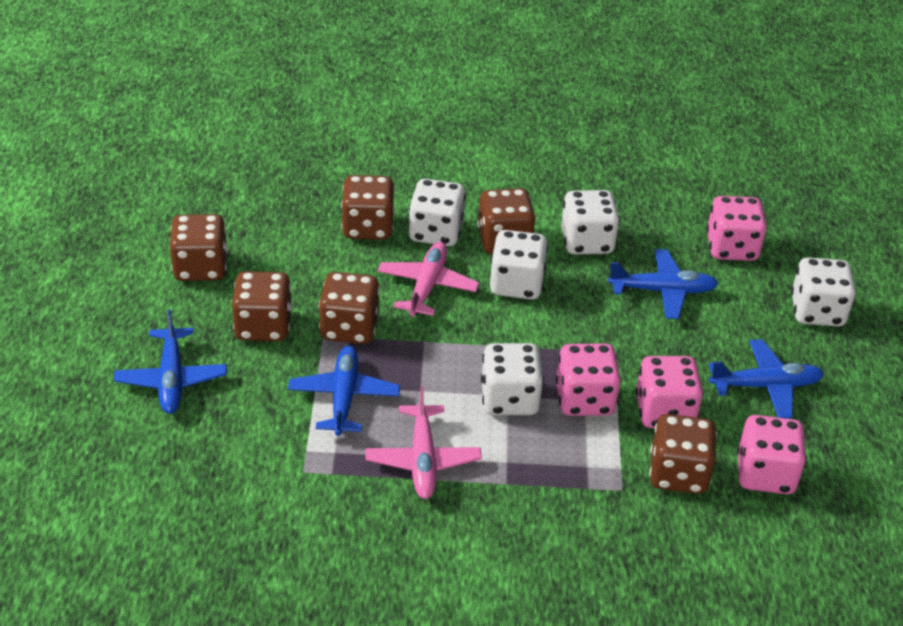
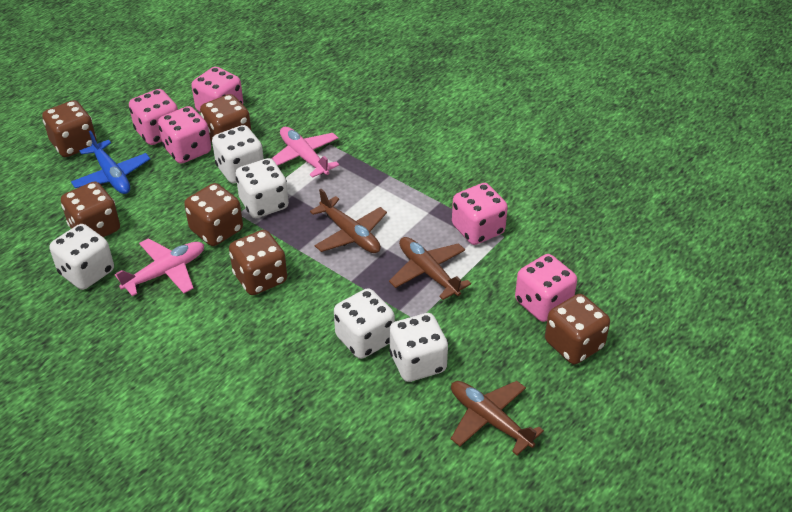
blue plane: [114,310,227,414] [288,346,400,436] [608,249,719,319] [709,339,824,418] = 4 -> [71,130,150,194] = 1
brown plane: none = 0 -> [310,189,387,253] [389,237,471,300] [451,381,544,456] = 3
pink dice: [556,343,621,416] [635,356,704,428] [706,196,767,261] [737,415,807,494] = 4 -> [129,89,178,145] [158,106,211,164] [191,67,243,112] [452,183,508,245] [515,254,577,322] = 5

